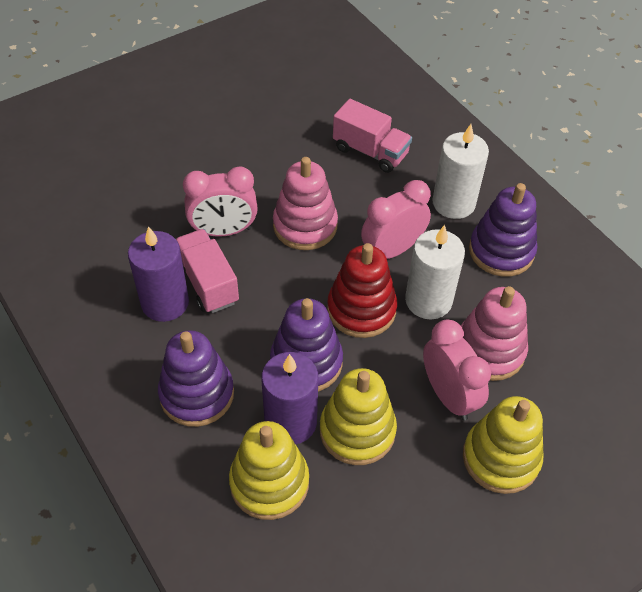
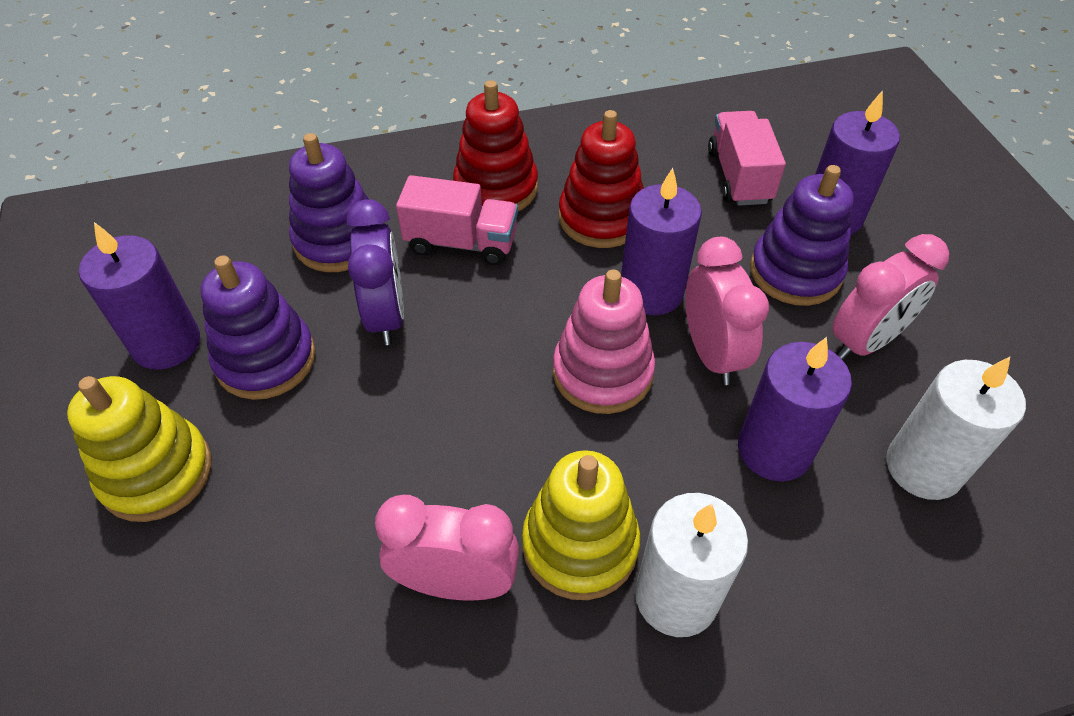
pink stacking toy: [273,157,338,250] [461,286,528,381] = 2 -> [553,270,655,414] = 1
purple candle: [128,226,189,322] [262,352,318,444] = 2 -> [79,222,200,370] [621,168,702,315] [738,337,852,481] [815,90,900,234] = 4
purple clock: none = 0 -> [347,199,404,345] = 1
red stacking toy: [327,243,397,338] = 1 -> [453,80,538,211] [559,110,644,248] = 2
yellow stacking toy: [229,421,309,520] [320,368,397,465] [463,396,543,494] = 3 -> [67,376,211,522] [522,450,640,600] = 2

